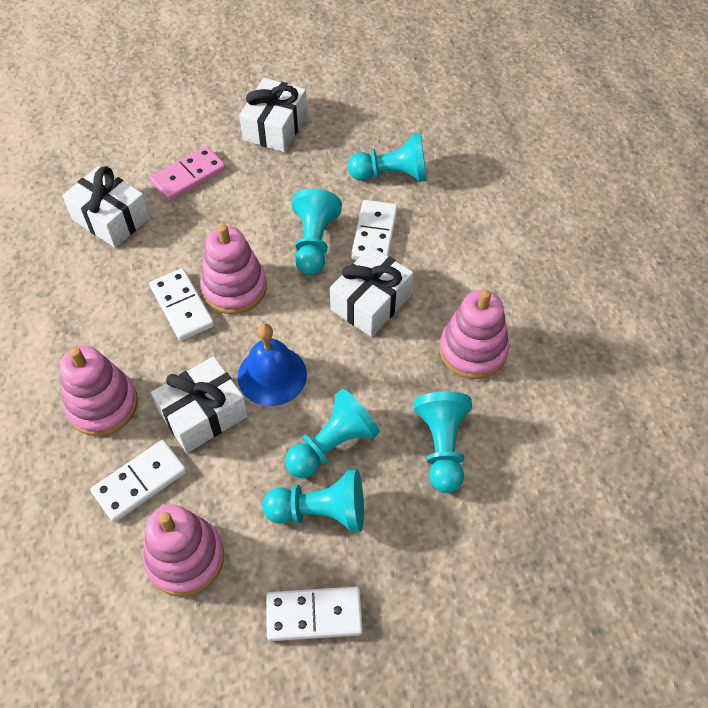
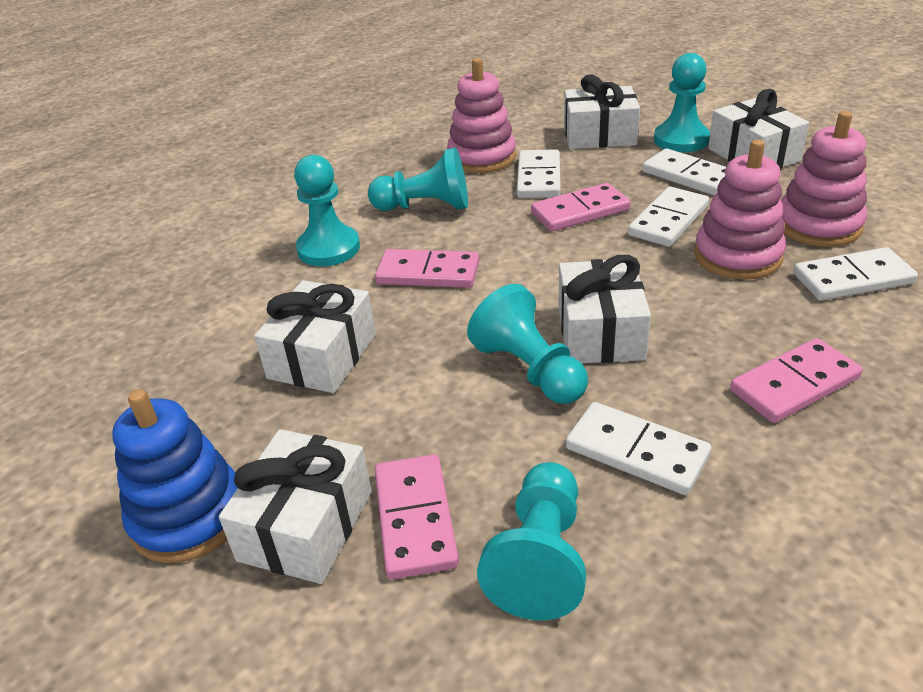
blue bell: [237,323,307,406] = 1 -> none = 0
blue stacking toy: none = 0 -> [112,389,238,563] = 1
pink domino: [150,146,226,201] = 1 -> [375,249,479,288] [375,454,459,579] [531,183,630,232] [730,338,863,423] = 4
pink stacking toy: [60,346,138,436] [143,505,224,596] [200,224,267,314] [440,290,509,379] = 4 -> [447,58,516,173] [694,140,786,280] [781,111,867,247] = 3
white domino: [90,440,187,522] [149,268,214,341] [266,587,363,641] [351,200,398,260] = 4 -> [517,149,561,198] [566,402,711,495] [628,187,709,247] [643,148,726,195] [793,247,918,301] = 5
white gift: [62,166,150,248] [151,356,248,453] [239,78,307,152] [330,246,413,337] = 4 -> [219,429,372,584] [254,280,376,393] [559,255,651,363] [564,74,640,149] [708,89,809,169] = 5

